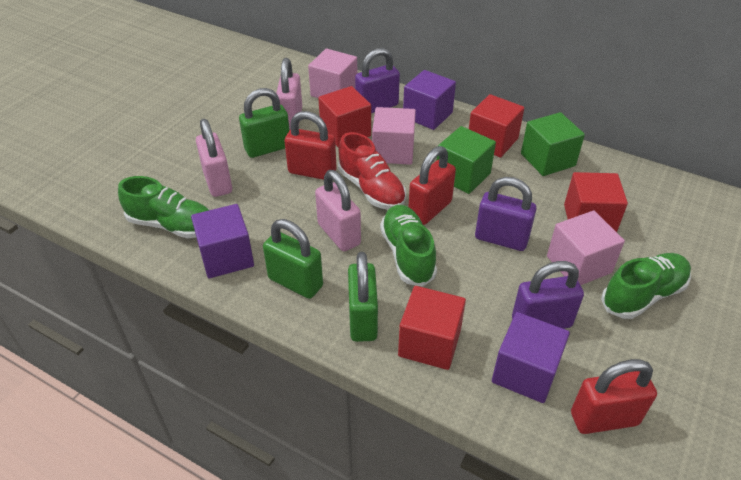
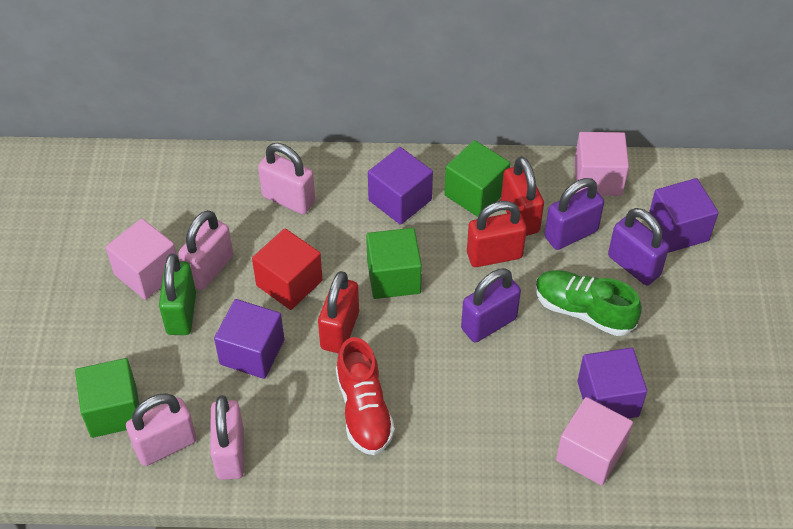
green cube: [437,126,496,194] [521,112,585,176] = 2 -> [75,358,139,438] [366,228,422,299] [444,140,510,217] = 3
green padlock: [239,88,289,158] [263,219,323,299] [348,252,378,342] = 3 -> [159,254,196,335] = 1
green shoe: [118,176,209,238] [380,205,437,287] [601,253,691,319] = 3 -> [535,270,642,336] = 1
pink padlock: [196,119,232,197] [276,58,302,130] [315,170,361,251] = 3 -> [126,393,197,466] [178,210,233,290] [210,395,244,480] [258,143,315,214] = 4
purple cube: [191,204,254,278] [403,70,456,130] [492,312,570,403] = 3 -> [214,299,284,379] [368,147,433,225] [577,348,647,418] [649,178,719,253] = 4
red cube: [318,86,371,148] [398,286,466,370] [469,94,524,158] [564,172,628,232] = 4 -> [252,228,323,310] = 1

